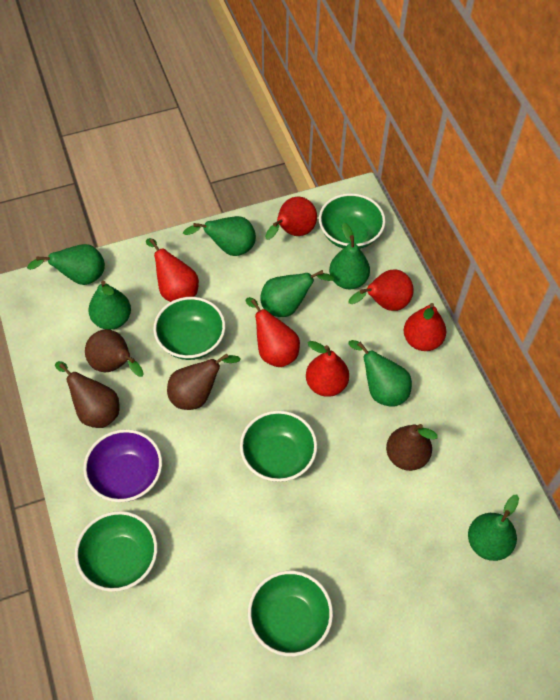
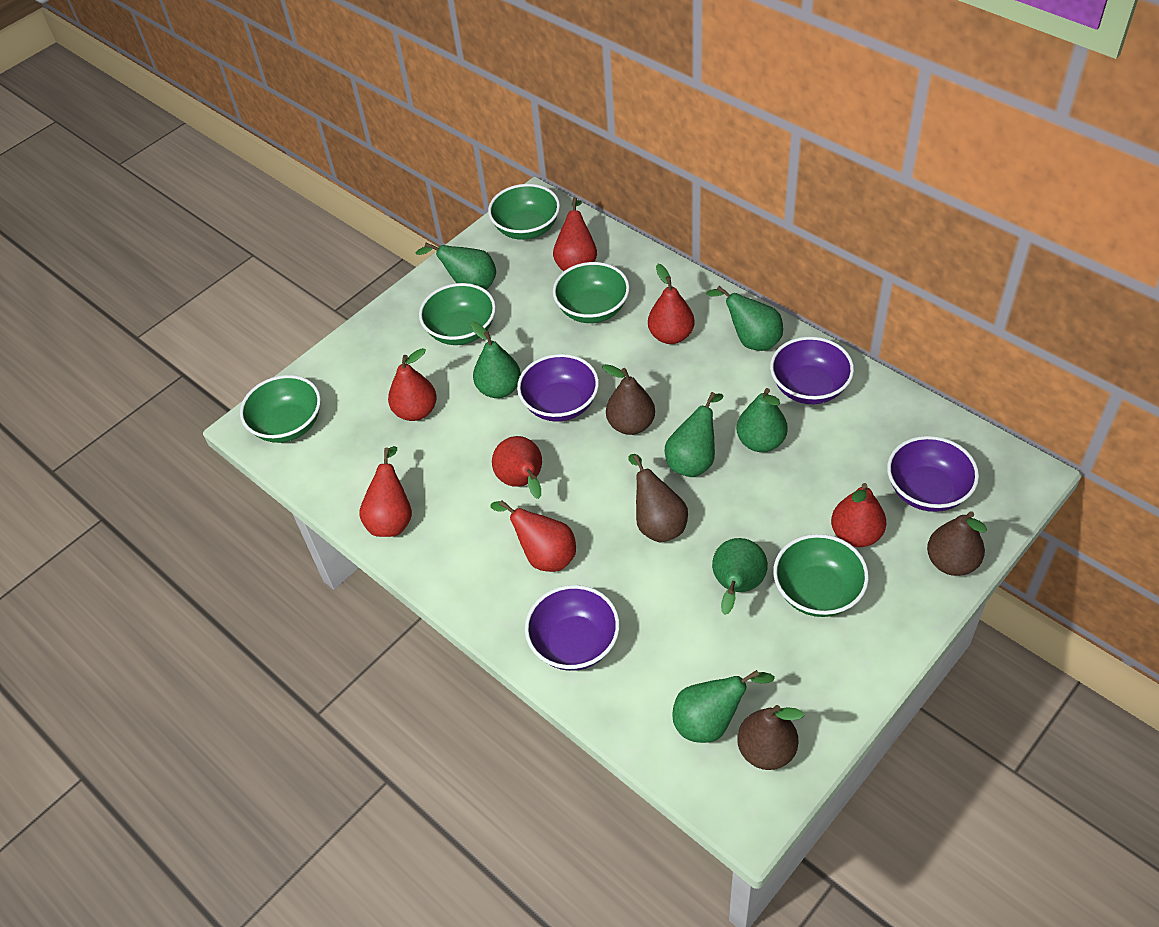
purple bowl: [83,429,162,502] = 1 -> [517,354,599,422] [525,585,620,671] [770,337,854,404] [887,436,979,512] = 4
red pear: [146,238,199,302] [245,297,300,367] [265,197,317,240] [306,341,349,397] [349,270,414,311] [404,303,446,351] = 6 -> [359,446,412,537] [388,348,437,421] [490,500,576,572] [492,436,542,499] [553,197,597,272] [648,264,695,344] [831,483,886,547] = 7

